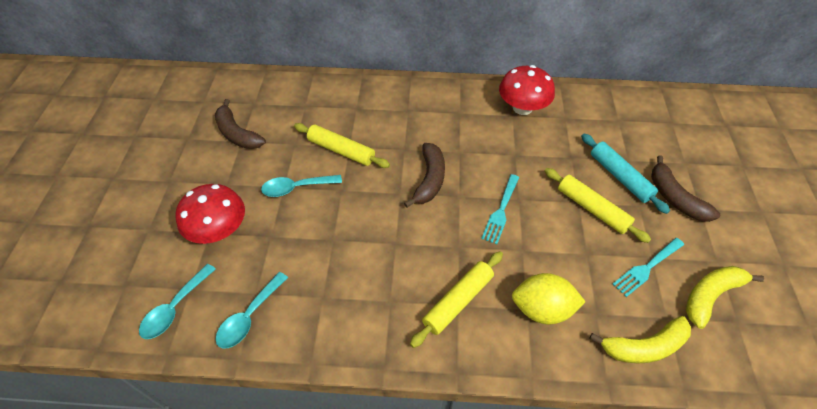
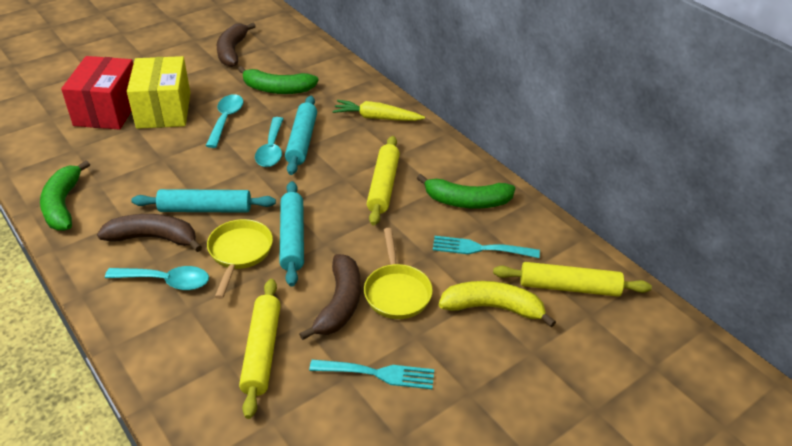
green banana: none = 0 -> [40,160,90,231] [238,66,319,94] [417,174,515,209] = 3
red box: none = 0 -> [61,56,133,130] = 1
red mushroom: [175,184,245,244] [499,65,555,115] = 2 -> none = 0
turquoise rolling pin: [581,133,670,214] = 1 -> [131,189,276,213] [279,181,304,287] [285,96,317,175] = 3
yellow banana: [589,316,691,363] [686,266,764,329] = 2 -> [439,281,556,327] = 1
yellow box: none = 0 -> [127,56,191,129] = 1
yellow carrot: none = 0 -> [332,100,425,121] = 1
yellow lemon: [512,273,586,324] = 1 -> none = 0
yellow pan: none = 0 -> [207,219,273,299] [364,228,433,319] = 2

